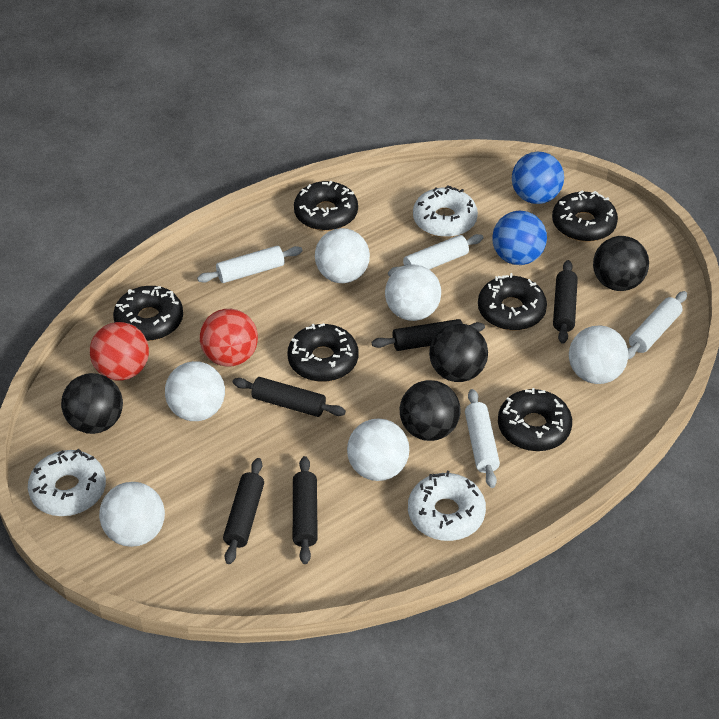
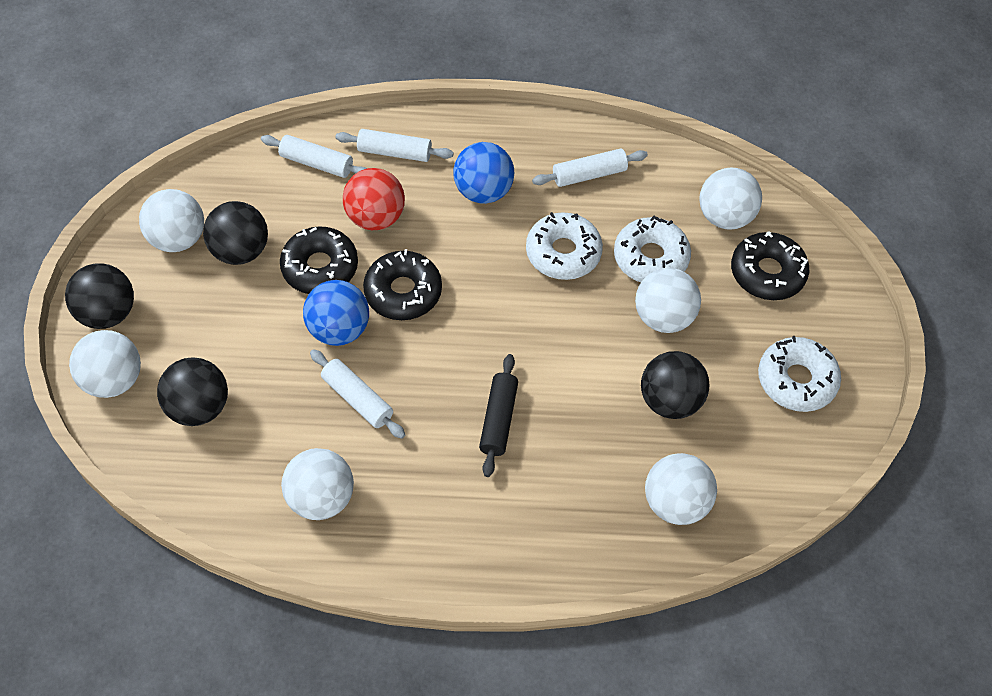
black donut: [113,286,183,341] [288,323,358,382] [294,181,358,231] [478,273,547,330] [498,388,572,451] [552,190,618,242] = 6 -> [280,226,358,294] [363,249,442,320] [731,231,809,300] = 3
black rolling pin: [223,458,264,564] [232,377,346,417] [293,456,318,564] [372,319,485,351] [553,260,578,344] = 5 -> [479,354,518,477] = 1
red ball: [90,322,149,380] [200,309,258,367] = 2 -> [343,168,405,230] = 1

